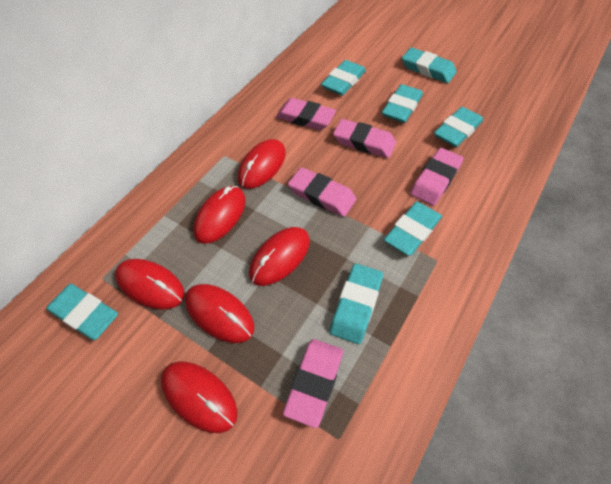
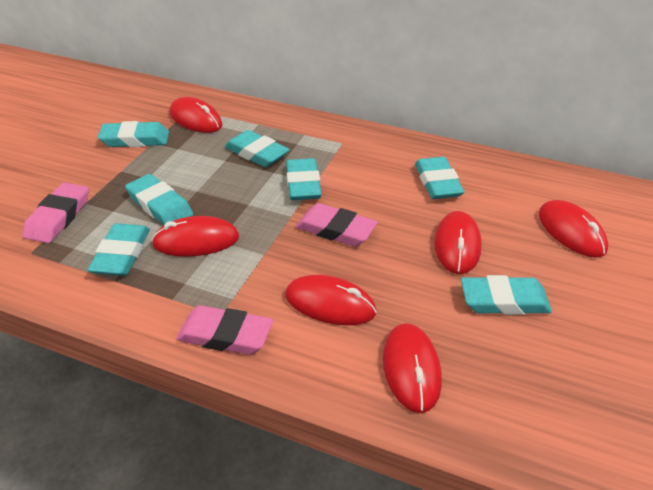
pink eraser: [276,98,336,130] [283,339,343,428] [288,167,356,217] [333,119,396,158] [410,148,464,206] = 5 -> [23,182,89,243] [176,305,273,355] [296,203,378,246] = 3

